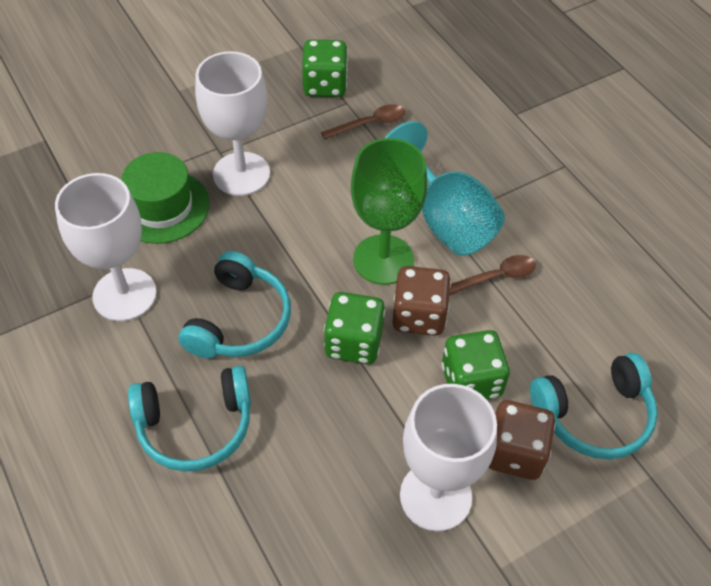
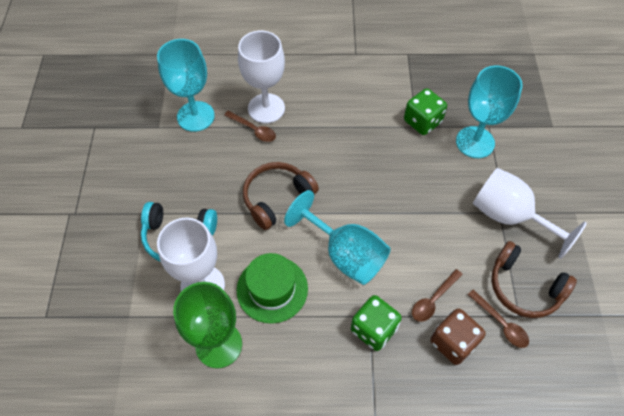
brown dice: [393,266,451,336] [488,400,556,480] = 2 -> [430,308,486,365] = 1
brown headphones: none = 0 -> [243,162,319,230] [491,241,577,318] = 2
brown spoon: [321,104,405,140] [449,255,536,296] = 2 -> [224,111,276,142] [412,269,463,322] [468,289,529,348] = 3
green dice: [302,40,348,97] [324,292,385,364] [442,330,510,400] = 3 -> [351,295,402,351] [404,88,447,135] = 2
turquoise goblet: [385,121,505,256] = 1 -> [157,39,215,132] [284,190,391,285] [456,66,523,158] = 3
turquoise headphones: [128,366,251,471] [179,251,291,358] [530,353,658,459] = 3 -> [141,202,217,262] = 1

